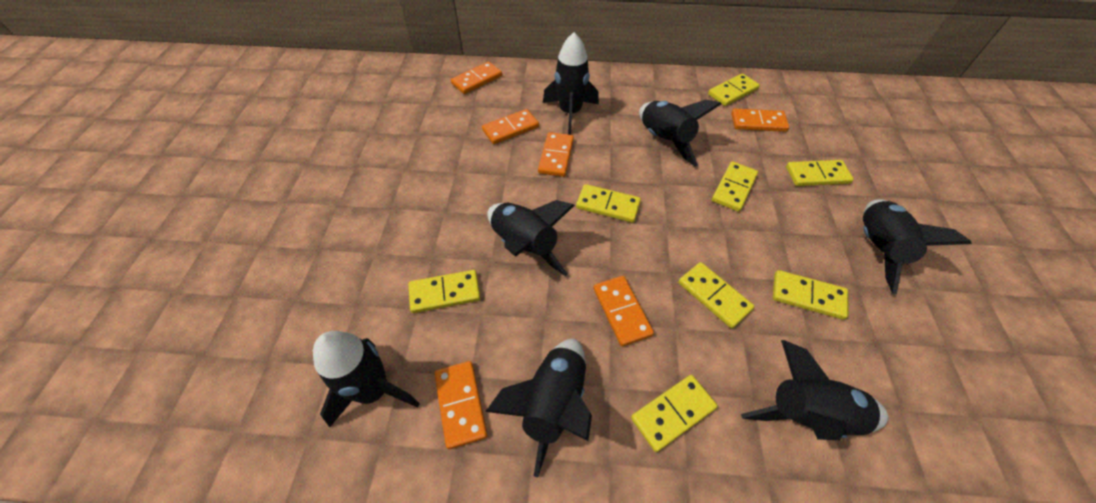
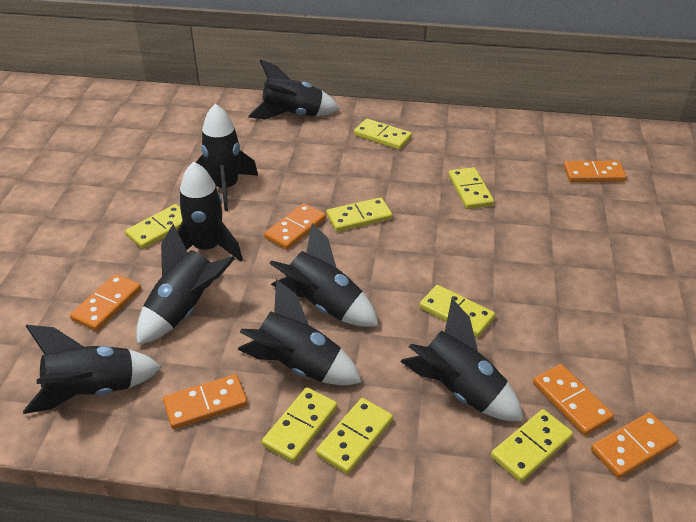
black rocket: [313,331,420,427] [485,339,592,478] [487,200,575,276] [543,32,599,135] [639,100,721,167] [741,340,889,440] [863,199,972,294] = 7 -> [23,325,161,414] [136,224,235,345] [177,161,243,262] [196,104,258,211] [237,279,362,385] [248,59,340,120] [269,223,379,327] [400,299,524,421] = 8

